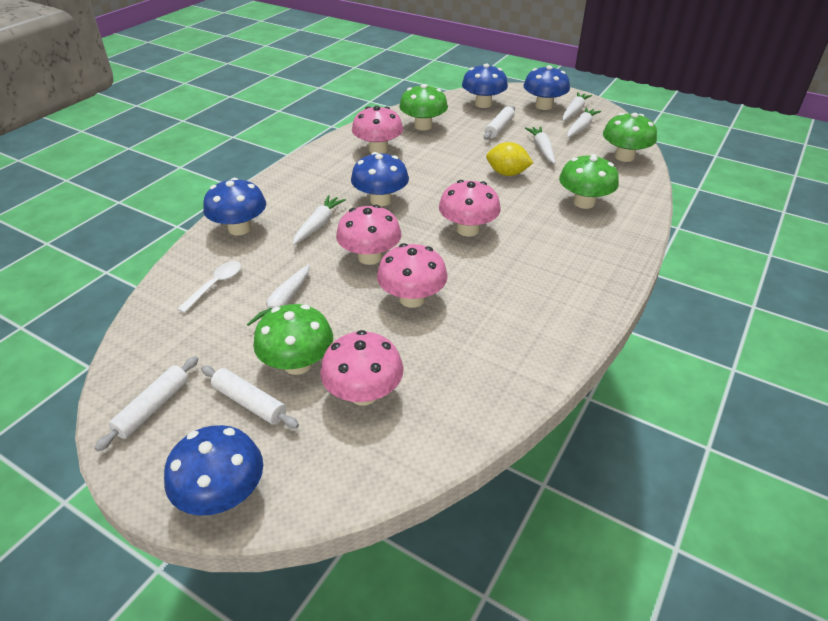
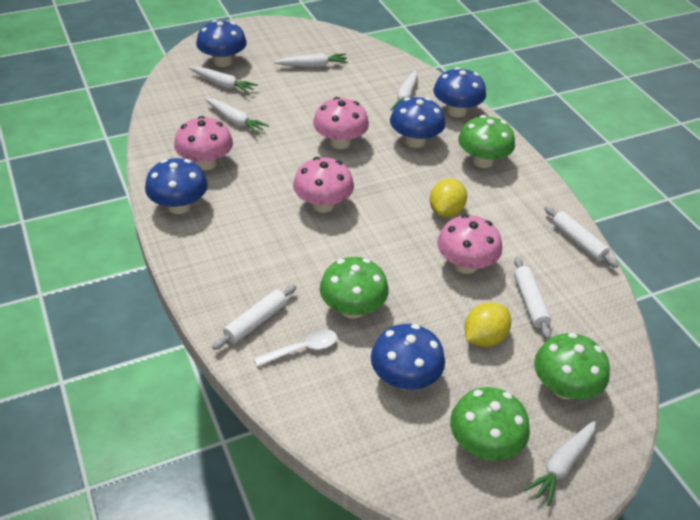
pink mushroom: [320,330,404,405] [336,205,402,265] [352,106,403,154] [377,243,448,308] [439,180,501,237] = 5 -> [174,116,233,170] [293,157,354,213] [313,97,369,149] [437,214,502,274] = 4
yellow lemon: [486,142,533,176] = 1 -> [430,178,467,218] [464,302,511,347] = 2

